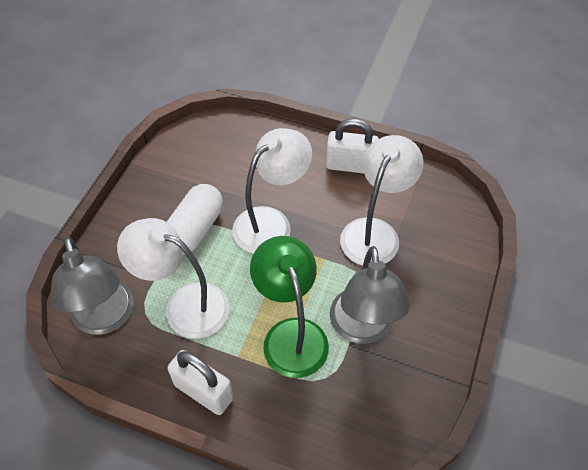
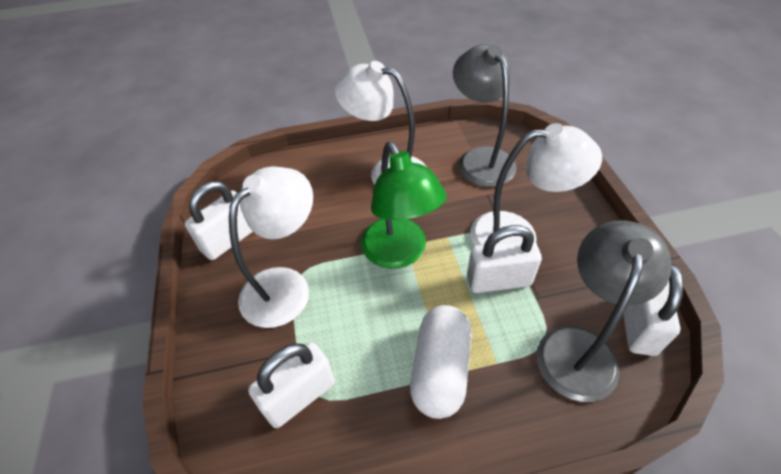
white padlock: [168,350,233,415] [326,119,379,173] = 2 -> [185,181,253,260] [248,342,335,428] [467,225,542,293] [623,263,684,356] = 4

